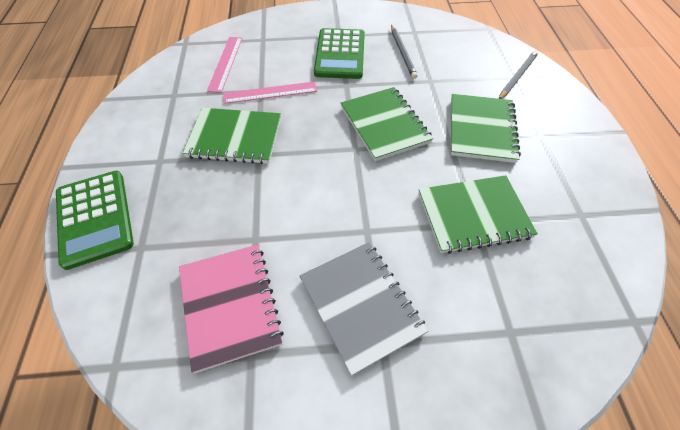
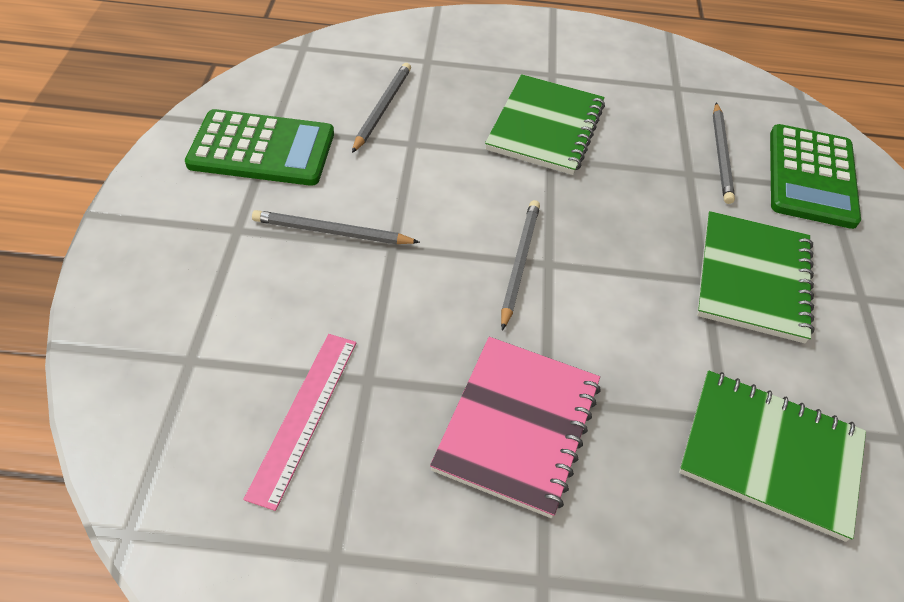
green notebook: [183,108,281,164] [341,87,433,161] [419,175,538,254] [451,94,521,163] = 4 -> [485,74,605,175] [679,370,866,542] [697,211,815,343] = 3
grey notebook: [299,242,428,376] = 1 -> none = 0
grey pencil: [391,25,418,79] [499,50,538,99] = 2 -> [252,210,420,244] [352,63,411,153] [501,200,540,331] [713,102,735,204] = 4
pink ruler: [207,37,242,93] [224,81,317,104] = 2 -> [243,334,356,511] = 1

